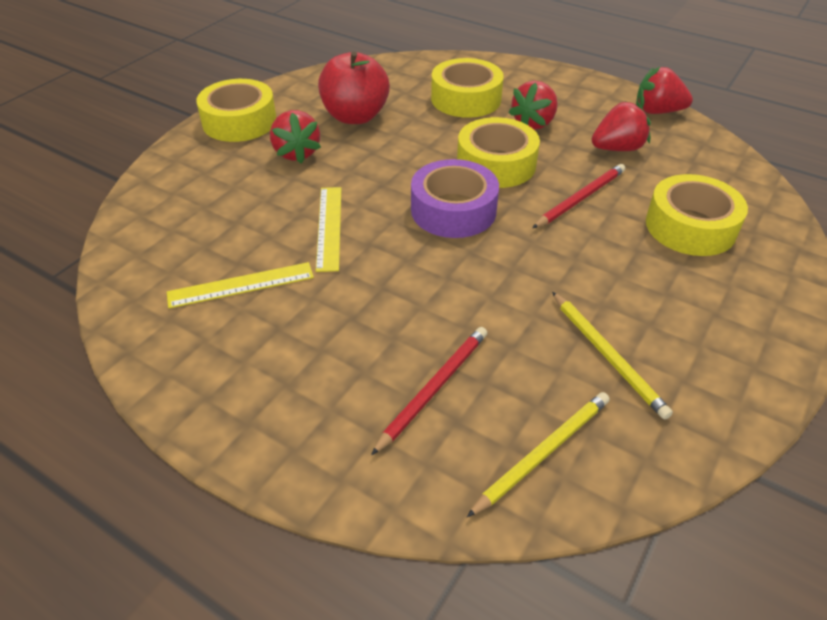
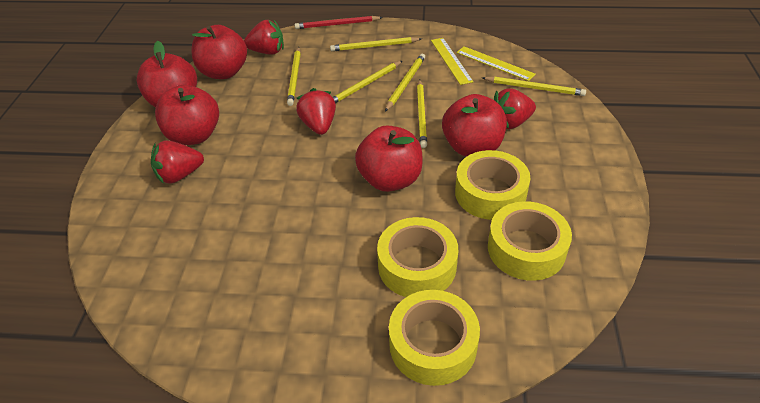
purple tape: [411,159,499,238] = 1 -> none = 0
red apple: [318,51,390,124] = 1 -> [137,41,197,107] [155,85,219,145] [191,25,247,79] [355,125,423,192] [442,94,507,157] = 5
red pencil: [371,327,487,456] [532,164,625,228] = 2 -> [295,16,383,29] = 1
yellow pencil: [467,392,610,517] [552,292,673,420] = 2 -> [287,47,301,106] [330,37,422,51] [333,61,402,103] [385,54,425,112] [417,79,427,148] [482,76,586,96] = 6

